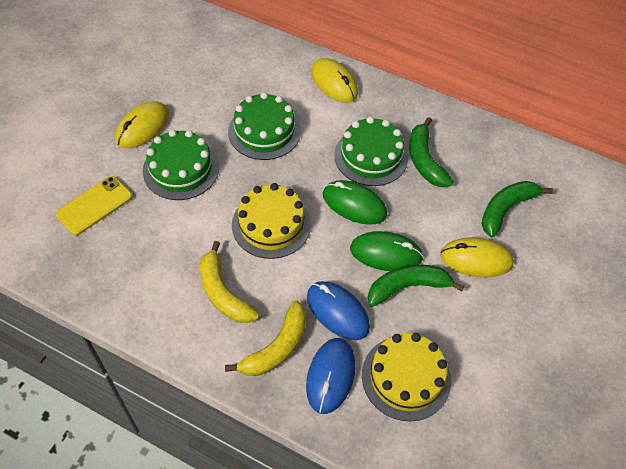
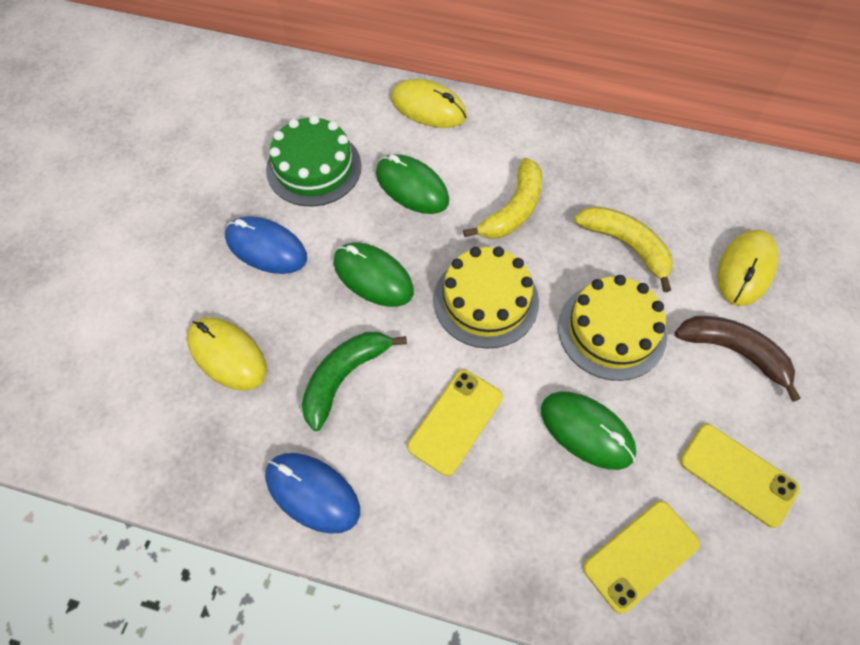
brown banana: none = 0 -> [675,316,801,402] = 1
green banana: [368,264,464,307] [409,117,453,187] [481,181,553,237] = 3 -> [302,332,407,431] = 1
green cake: [143,130,219,200] [228,92,301,160] [334,117,408,186] = 3 -> [266,115,361,206] = 1
green mouse: [323,180,387,225] [350,231,424,271] = 2 -> [334,243,414,307] [376,154,449,214] [541,392,636,470] = 3
yellow phone: [56,176,132,235] = 1 -> [408,370,503,476] [583,501,700,614] [680,424,800,528] = 3

